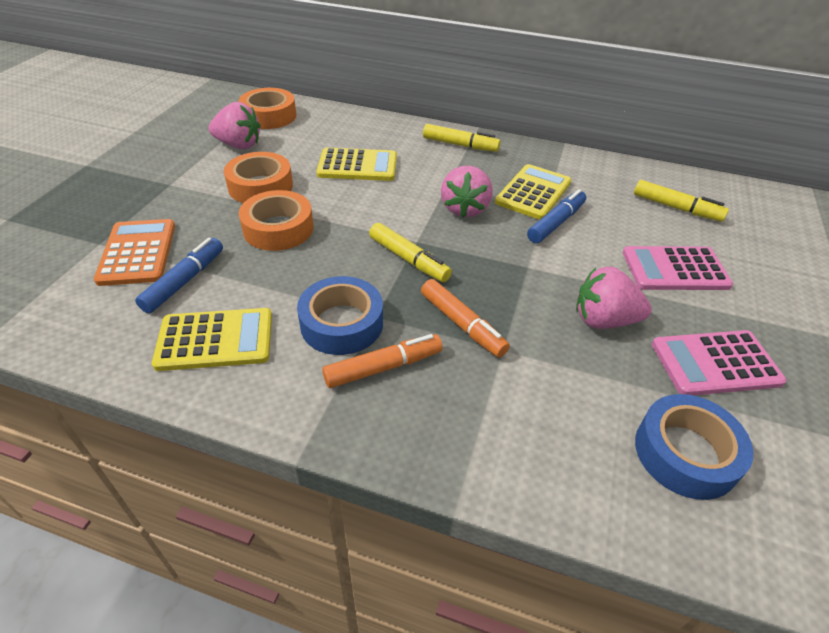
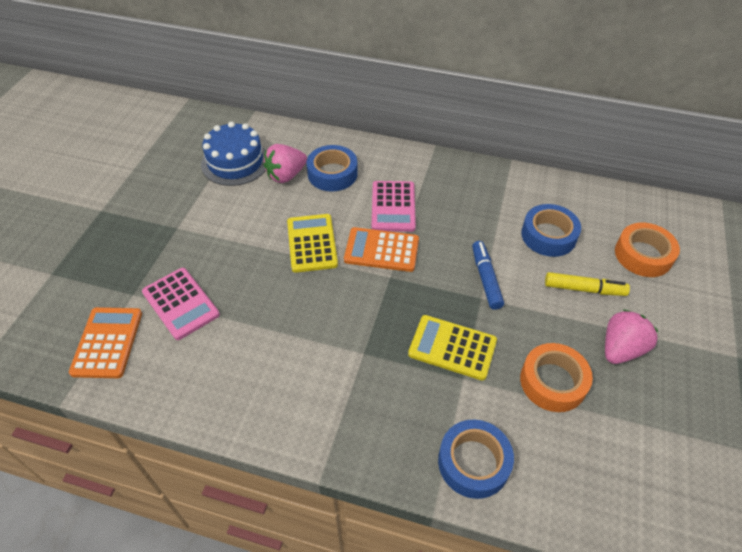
blue cake: none = 0 -> [201,121,266,186] = 1
blue marker: [135,238,223,313] [527,189,586,243] = 2 -> [472,241,504,310] = 1
blue tape: [297,276,383,355] [635,394,753,500] = 2 -> [306,145,358,191] [438,420,514,499] [521,204,581,257] = 3
orange calculator: [94,219,175,286] = 1 -> [69,307,142,378] [344,227,419,272] = 2
orange marker: [322,334,442,388] [421,279,510,358] = 2 -> none = 0
orange tape: [224,152,293,203] [239,88,297,129] [239,190,314,251] = 3 -> [520,343,593,412] [615,223,680,277] = 2
pink strawberry: [208,102,261,149] [441,166,493,218] [576,267,652,329] = 3 -> [263,144,307,183] [605,310,658,364] = 2
yellow calculator: [152,308,272,371] [316,148,397,181] [495,164,571,220] = 3 -> [287,214,338,273] [408,315,497,381] = 2
yellow marker: [369,223,452,282] [423,124,500,152] [634,180,729,222] = 3 -> [545,272,630,296] = 1

